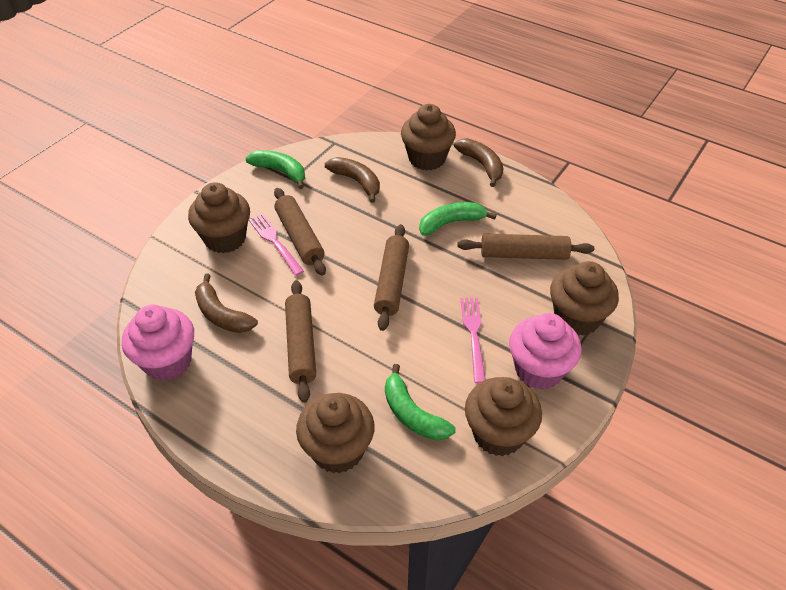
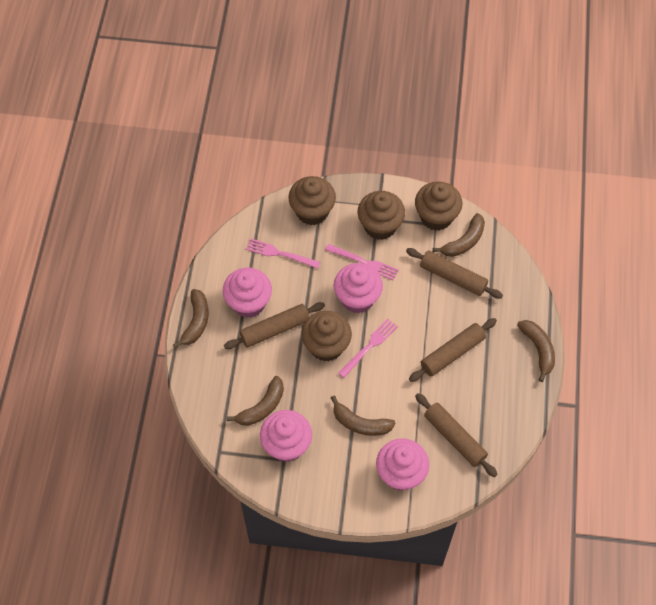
brown banana: [195,274,258,333] [325,157,380,203] [454,138,503,187] = 3 -> [173,289,209,348] [226,376,284,426] [331,396,395,436] [433,213,485,257] [517,320,555,382] = 5
brown cupcake: [188,182,250,253] [296,393,374,473] [401,104,456,171] [465,377,542,456] [550,261,619,336] = 5 -> [288,176,336,225] [301,311,352,362] [357,191,405,240] [415,181,463,231] = 4
green banana: [245,150,305,189] [385,364,456,440] [419,202,496,236] = 3 -> none = 0
pink cupcake: [122,305,194,381] [509,313,582,390] = 2 -> [223,268,272,318] [260,410,312,462] [334,263,383,313] [376,438,429,491] = 4
pink fork: [249,214,304,276] [461,298,486,383] = 2 -> [246,238,320,269] [325,244,399,281] [338,319,398,378] = 3

